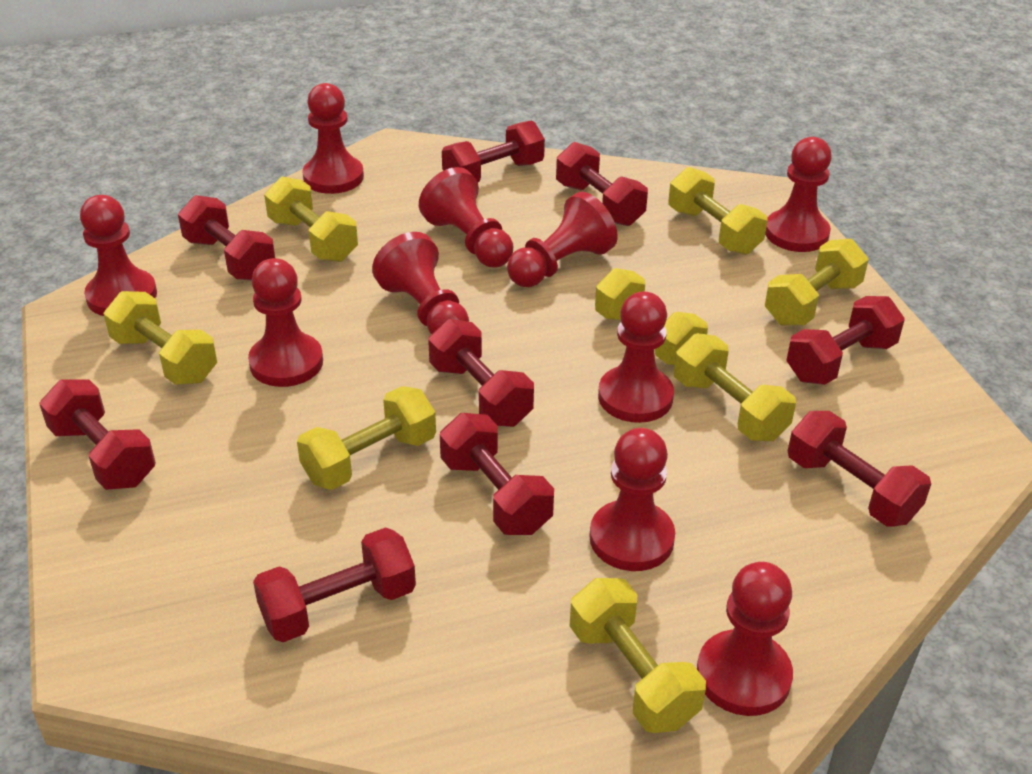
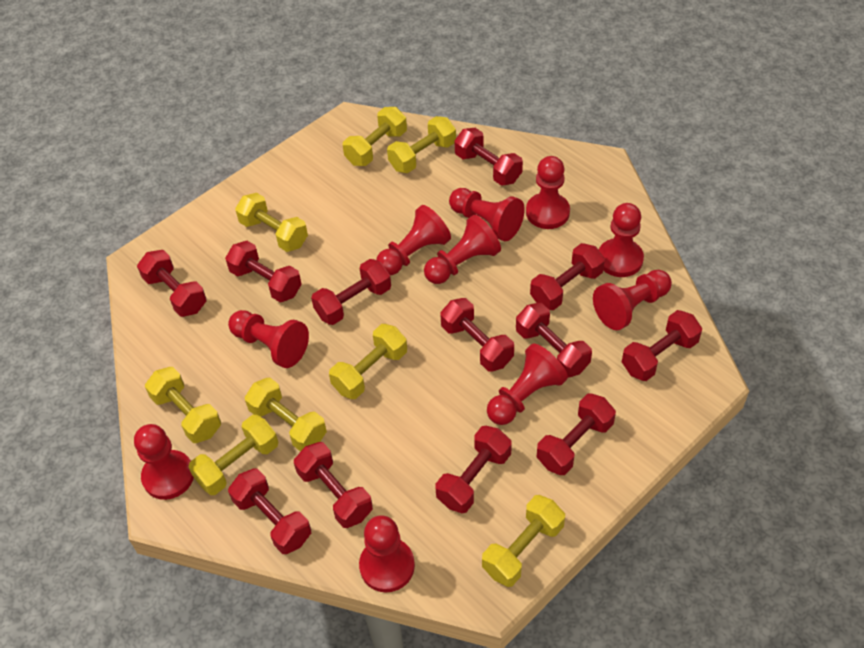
red dumbbell: [39,379,156,490] [178,195,275,280] [253,527,416,642] [428,319,534,427] [440,413,554,535] [442,120,545,182] [556,142,648,226] [786,296,905,385] [788,411,931,527] = 9 -> [137,250,207,317] [225,241,302,302] [228,469,311,554] [294,442,373,528] [311,259,391,325] [436,426,512,513] [440,298,514,372] [454,128,523,186] [516,303,592,378] [530,243,605,310] [537,394,616,475] [622,310,702,381] = 12

